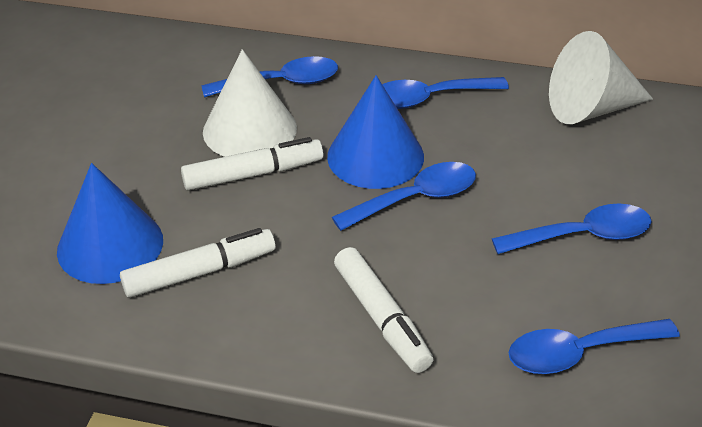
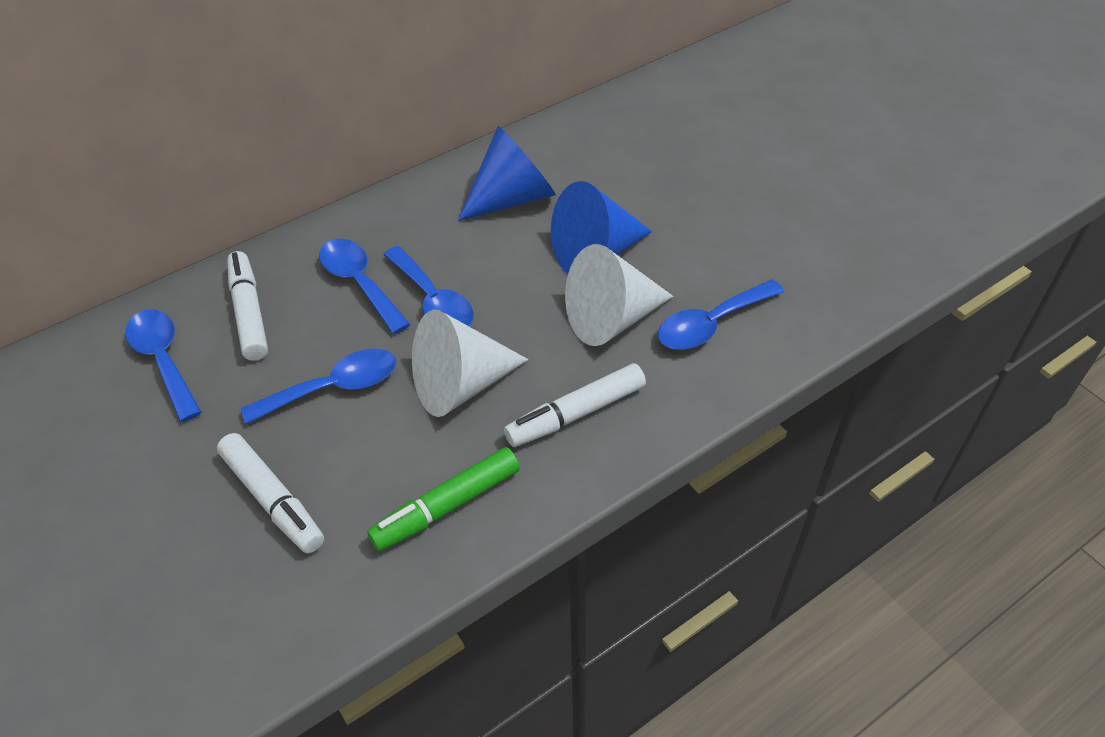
green marker: none = 0 -> [367,447,520,551] = 1

